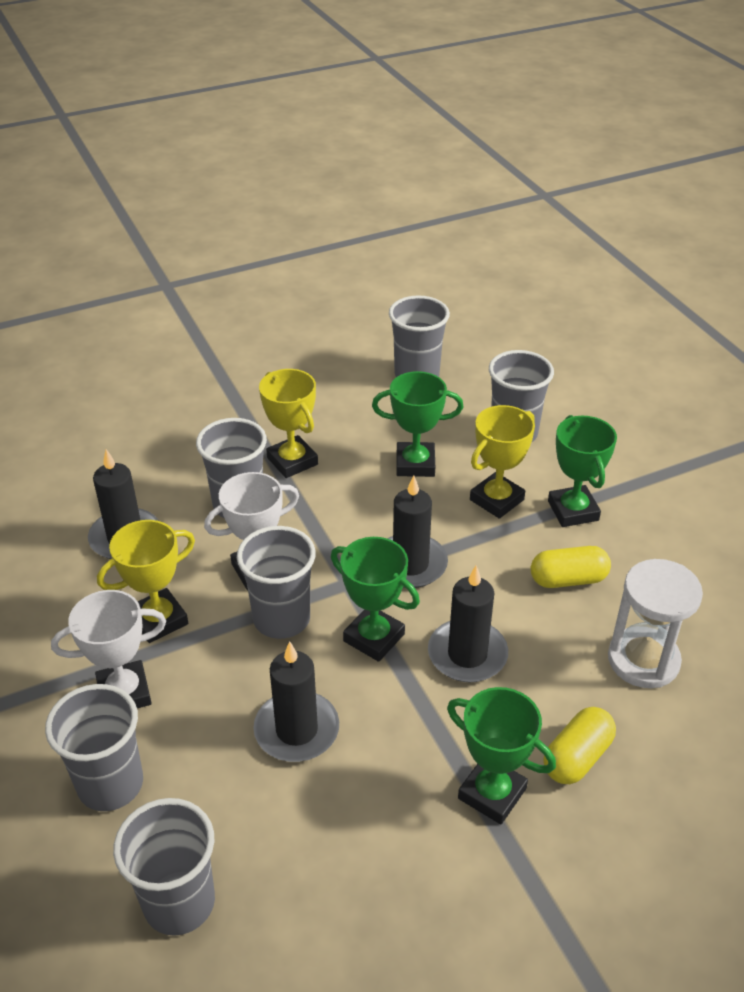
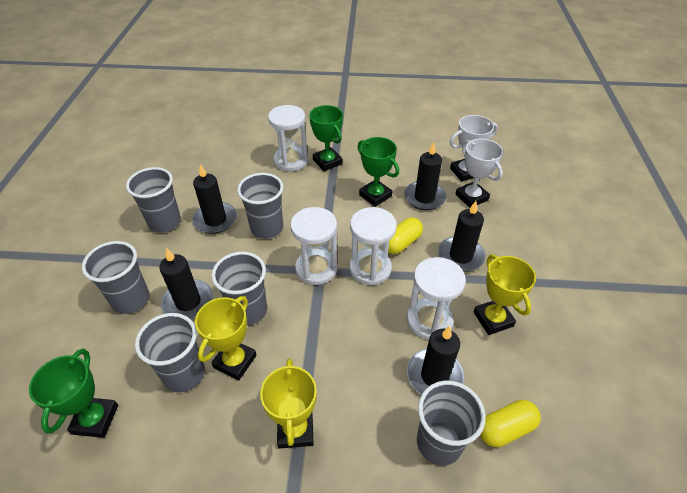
black candle: [88,449,159,559] [253,642,339,762] [387,475,448,588] [428,565,508,683] = 4 -> [159,248,213,319] [192,164,237,234] [404,142,446,210] [407,326,464,395] [438,201,486,272] = 5
green trophy: [331,537,420,662] [372,371,463,477] [447,687,556,824] [548,415,617,527] = 4 -> [29,349,118,438] [309,105,343,171] [358,137,399,207] = 3
white hourglass: [608,559,703,688] = 1 -> [268,105,308,171] [290,207,338,285] [349,207,397,285] [407,257,466,340] = 4

